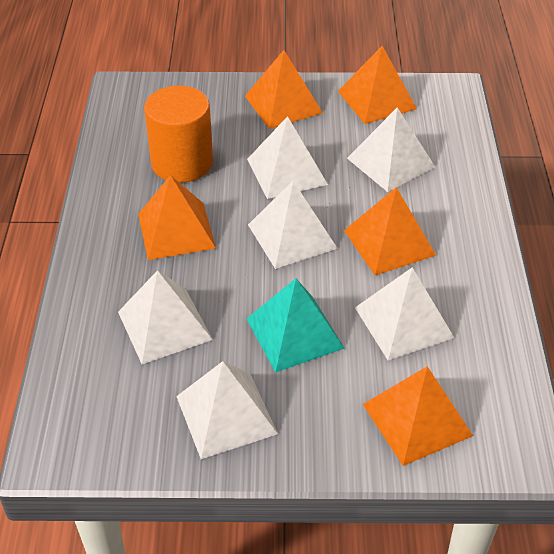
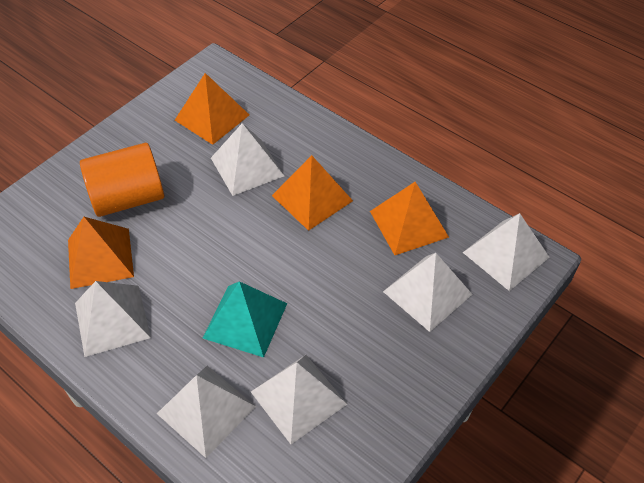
orange pyramid: [138,175,216,260] [245,50,323,129] [338,46,417,124] [344,187,436,275] [363,366,473,466] = 5 -> [68,217,134,289] [175,73,249,145] [272,155,353,231] [370,182,449,255] = 4

